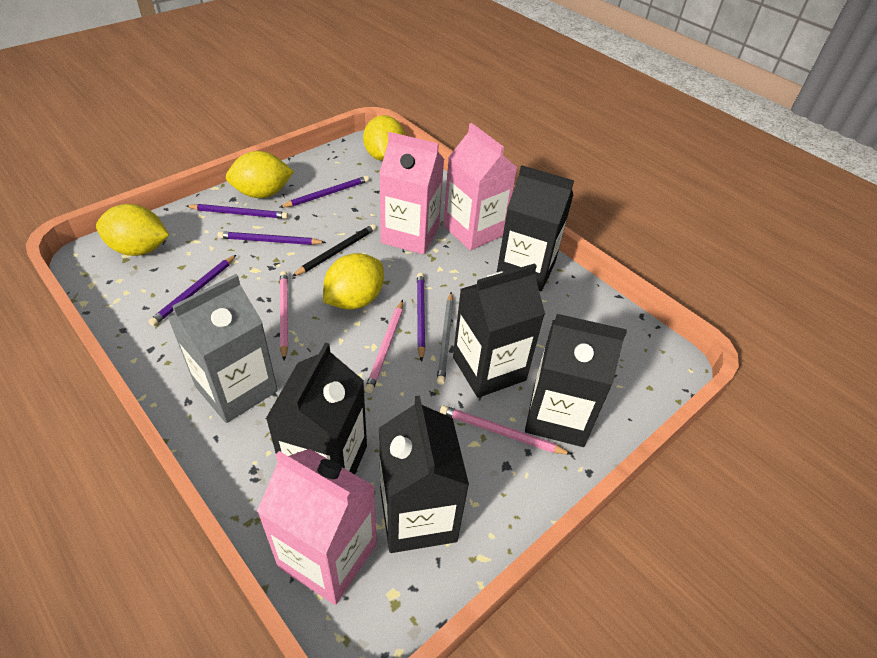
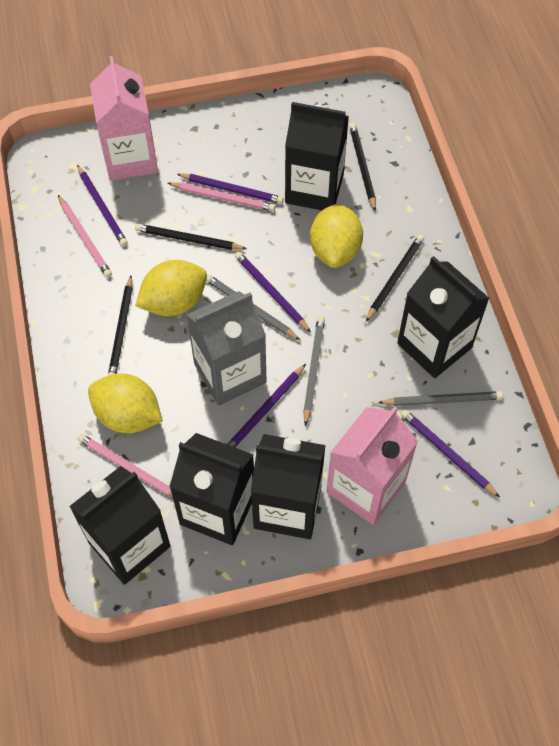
black pencil: [292,224,376,277] = 1 -> [108,276,132,375] [135,224,247,250] [349,123,376,211] [366,235,424,322] = 4
grey pencil: [437,292,454,385] = 1 -> [206,274,300,340] [303,316,325,426] [378,391,503,406] = 3
pink carton: [257,449,377,605] [379,132,444,254] [443,123,518,250] = 3 -> [90,56,158,181] [327,406,418,525] = 2
yellow lemon: [96,204,169,256] [226,151,294,198] [323,253,384,310] [363,115,405,161] = 4 -> [88,374,163,433] [135,260,207,316] [310,203,363,268] = 3

